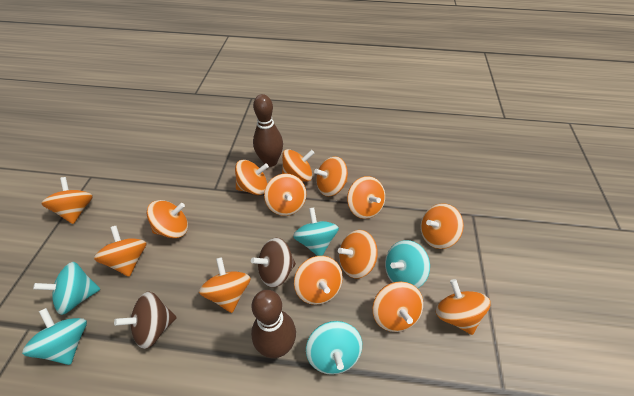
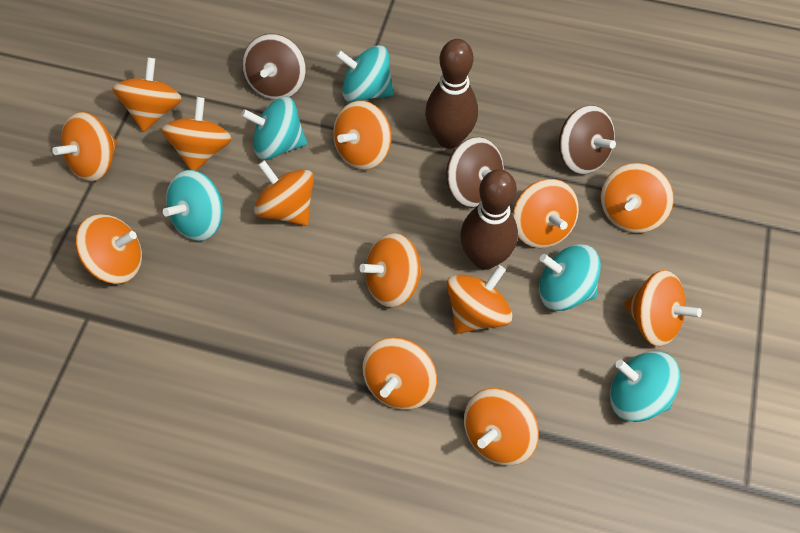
brown spinning top: [114,292,177,349] [251,238,296,288] = 2 -> [242,34,306,100] [446,137,504,208] [559,105,616,174] = 3
orange spinning top: [41,177,93,224] [94,226,146,277] [146,200,188,238] [199,257,251,313] [235,160,269,195] [264,173,306,216] [282,149,314,182] [294,256,343,305] [314,156,348,196] [338,230,378,278] [347,176,385,219] [373,282,423,332] [420,203,464,249] [436,279,491,335] = 14 -> [52,112,118,182] [75,214,142,284] [112,57,182,132] [161,97,232,171] [254,160,314,226] [333,101,392,170] [359,233,423,308] [362,337,437,410] [447,265,512,334] [464,388,539,466] [513,179,579,248] [600,163,674,233] [624,270,702,346] = 13

